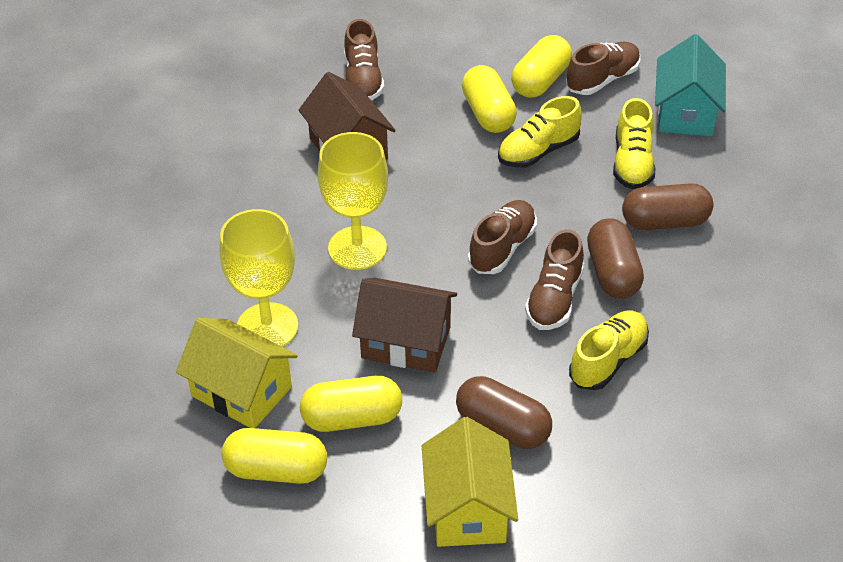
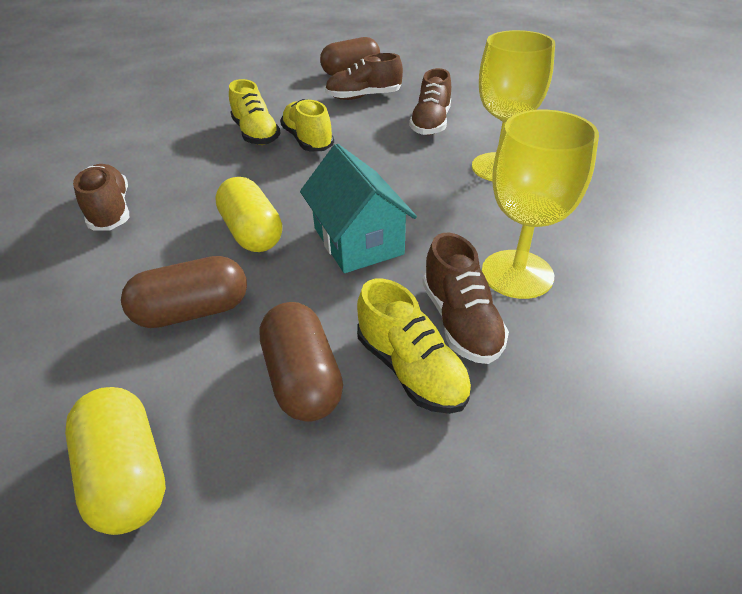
brown house: [299,72,396,160] [352,278,457,373] = 2 -> none = 0
yellow capsule: [222,428,327,484] [300,376,402,432] [462,65,517,133] [511,35,572,98] = 4 -> [65,387,166,535] [215,177,282,252] = 2
yellow house: [176,318,298,428] [422,417,518,547] = 2 -> none = 0

